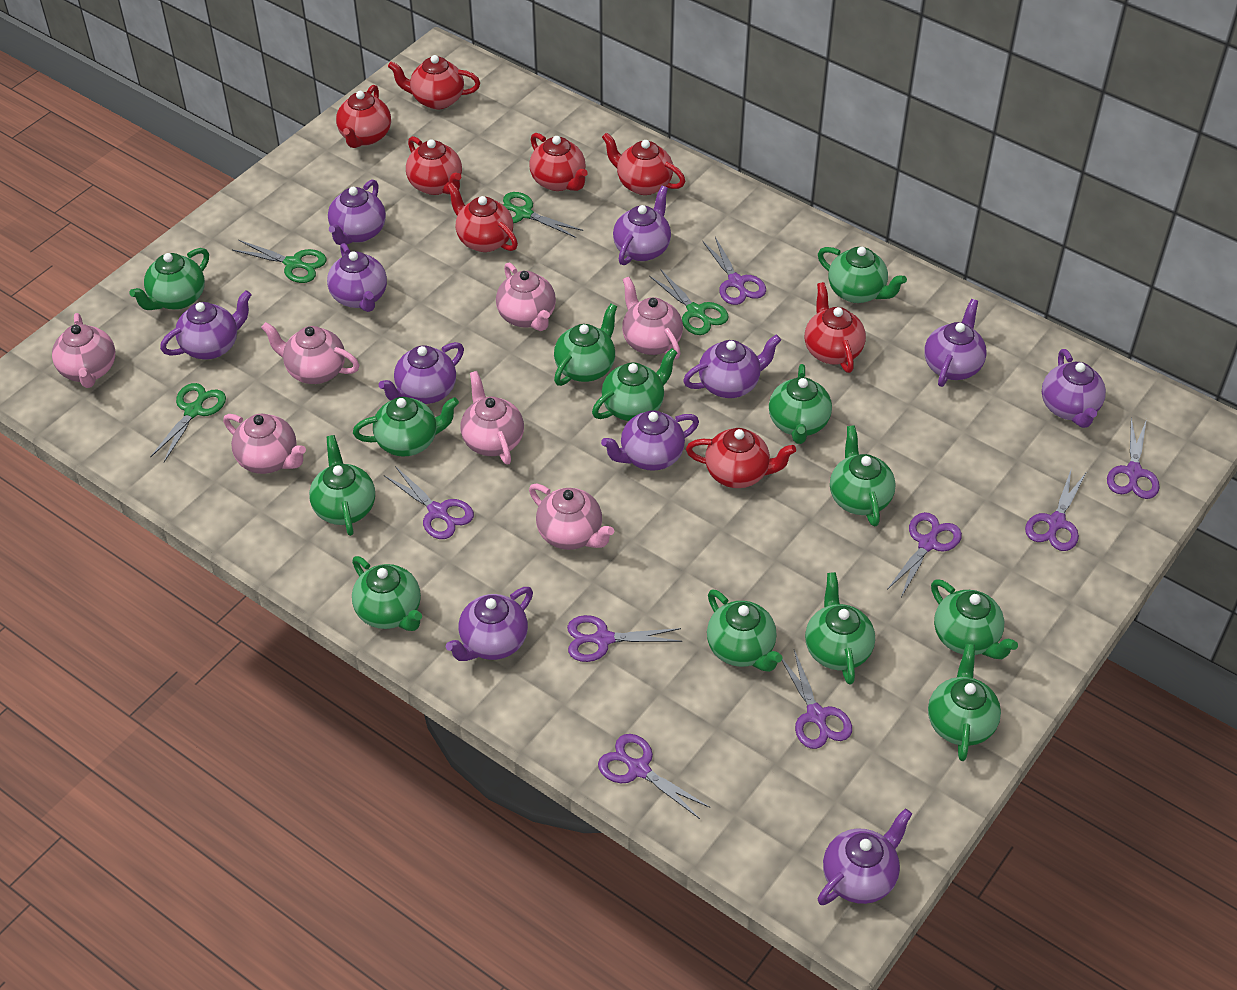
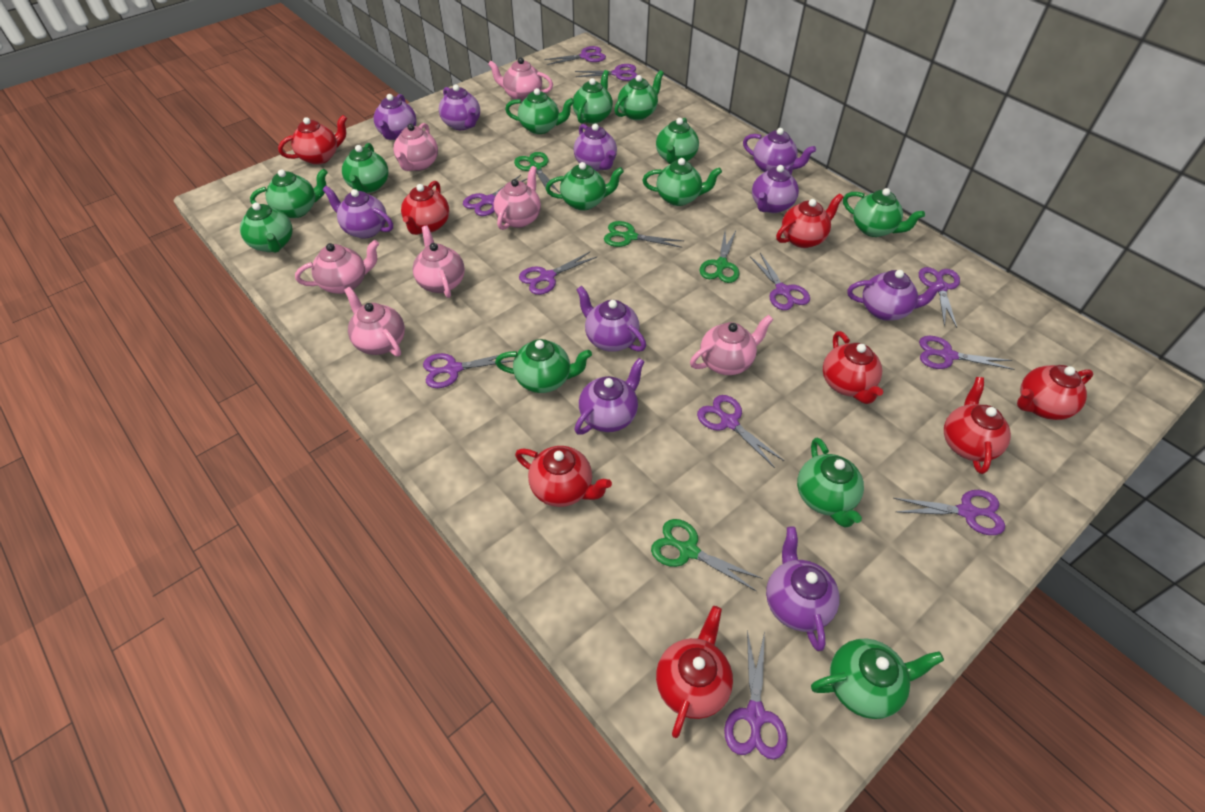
purple scissors: [383,466,474,539] [567,615,682,662] [598,734,711,819] [702,237,766,305] [782,650,852,749] [887,512,962,597] [1025,470,1086,551] [1107,418,1160,499] = 8 -> [423,353,514,388] [463,175,527,216] [519,251,597,295] [544,46,606,65] [575,64,637,81] [697,395,784,468] [724,630,787,760] [750,253,810,310] [893,490,1005,535] [919,267,960,328] [919,336,1014,370] = 11
purple teapot: [160,290,252,359] [327,243,387,312] [328,179,386,245] [379,342,464,404] [446,587,533,661] [601,411,699,471] [613,186,671,265] [683,334,781,398] [818,808,912,905] [924,299,987,387] [1042,349,1106,428] = 11 -> [322,186,393,239] [374,94,417,140] [439,84,480,130] [574,124,617,171] [574,358,645,435] [576,286,646,352] [743,128,816,172] [752,165,799,213] [766,527,840,651] [847,270,945,321] = 10

